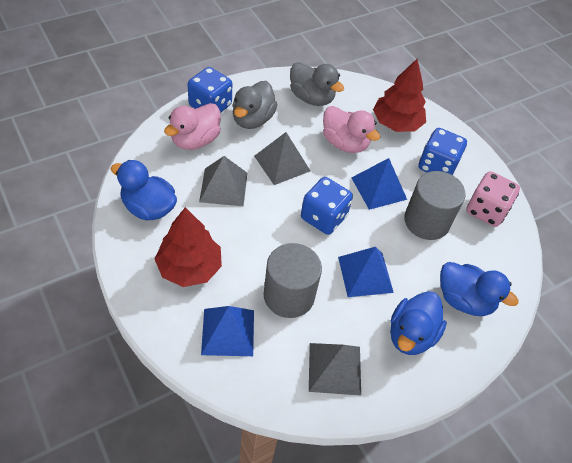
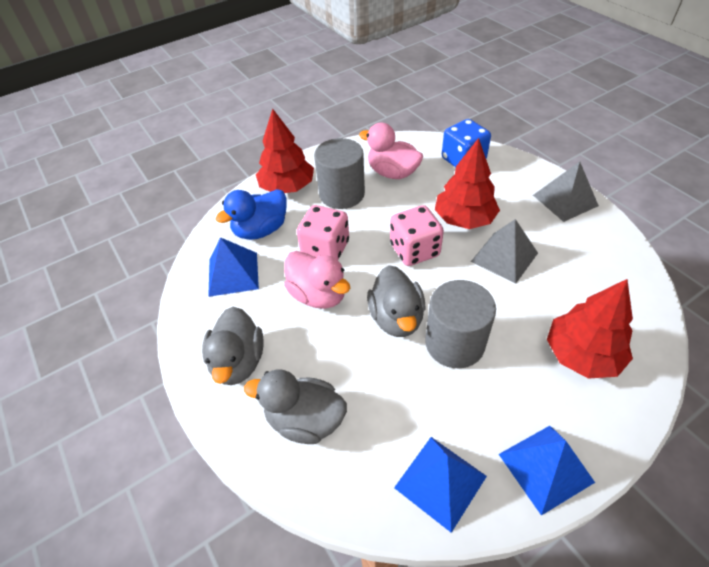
blue dice: [188,67,232,113] [301,177,353,235] [419,128,467,175] = 3 -> [442,119,491,167] = 1
blue duck: [110,160,177,221] [390,291,447,355] [440,262,518,316] = 3 -> [216,189,287,240] = 1
grey duck: [232,81,278,129] [290,62,344,106] = 2 -> [202,307,263,385] [244,369,347,444] [367,265,425,337] = 3
grey pyramid: [199,156,247,206] [254,132,310,185] [309,343,361,396] = 3 -> [471,219,538,284] [533,162,599,222] = 2
pink dice: [466,171,520,227] = 1 -> [297,205,349,260] [390,205,444,266] = 2
red tree: [155,207,222,287] [373,59,426,132] = 2 -> [256,108,314,193] [435,138,500,229] [547,279,633,379] = 3

